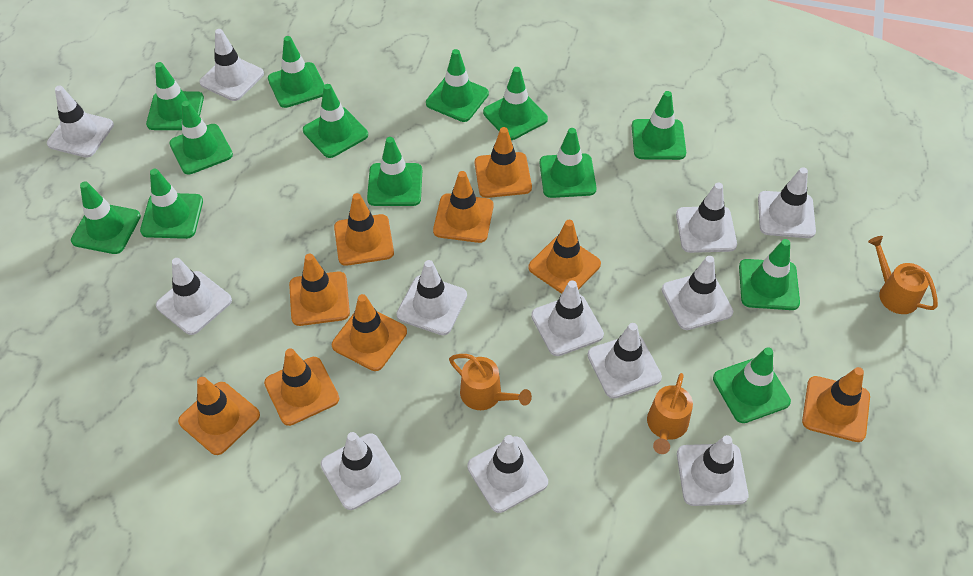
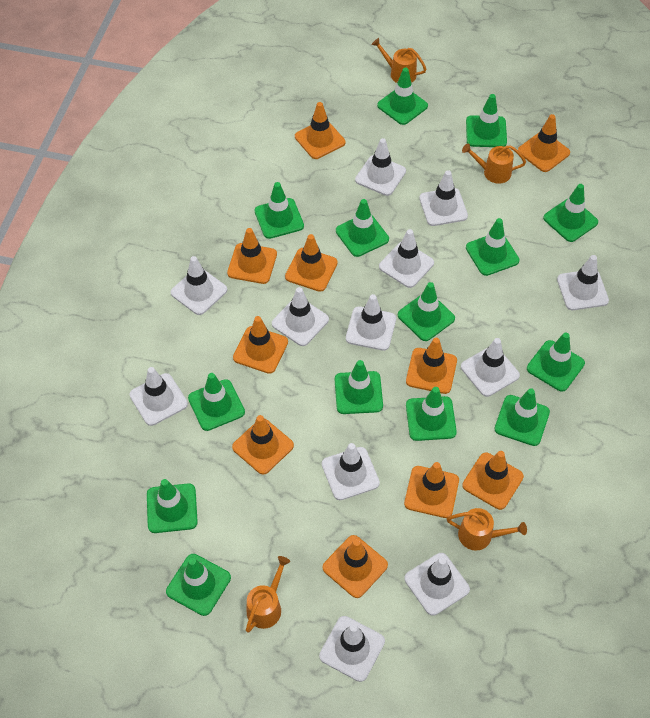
green traffic cone: [71,181,141,254] [140,169,203,239] [146,62,204,130] [169,101,233,175] [268,36,325,108] [303,84,368,158] [367,137,422,206] [426,49,489,122] [483,67,548,140] [539,128,597,198] [632,91,686,160] [713,347,791,423] [739,239,800,310] = 13 -> [147,479,198,533] [166,554,231,616] [188,373,245,431] [255,182,304,239] [335,360,383,414] [336,199,389,257] [377,68,428,125] [398,282,455,341] [406,387,457,441] [466,94,507,147] [466,218,520,276] [495,388,550,446] [527,333,585,392] [543,184,598,242] = 14
orange traffic cone: [178,377,260,455] [264,348,339,426] [289,253,350,326] [332,294,407,371] [334,193,394,266] [433,171,494,243] [475,127,532,198] [528,220,601,294] [802,367,870,442] = 9 -> [227,228,277,284] [232,415,294,475] [233,316,288,374] [285,234,338,292] [295,102,346,159] [323,535,388,598] [404,462,459,518] [406,338,457,394] [462,451,524,510] [518,114,570,172] = 10
orange watering can: [449,354,532,410] [647,373,693,454] [868,236,938,314] = 3 -> [246,556,290,633] [372,38,427,83] [447,508,527,551] [462,143,526,183] = 4

